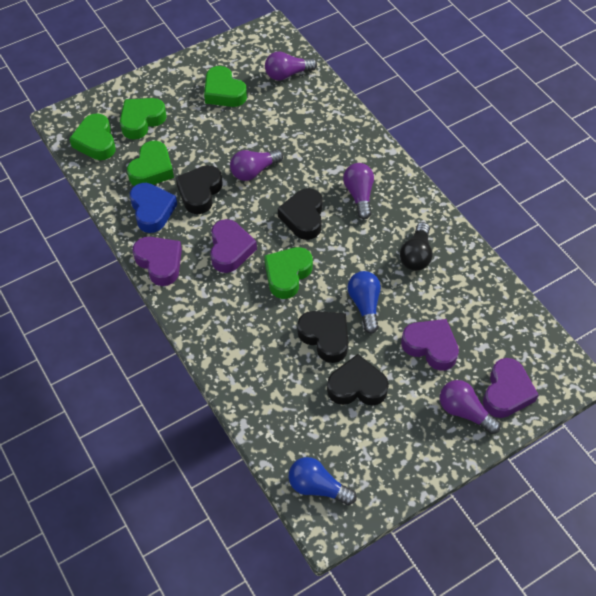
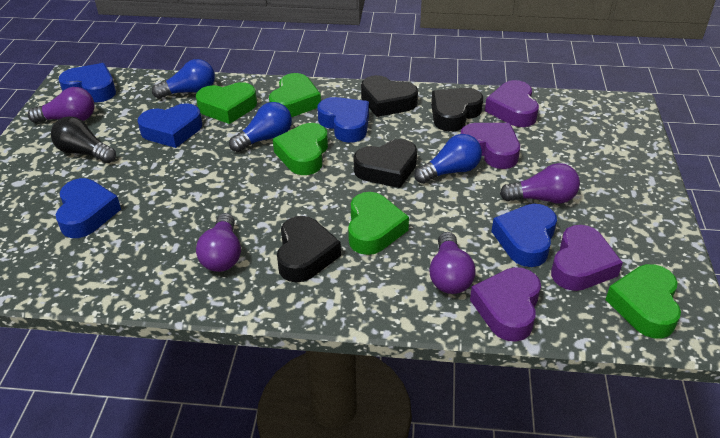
blue heart: [130,183,177,233] = 1 -> [56,178,121,238] [59,63,116,102] [138,103,202,148] [317,97,369,143] [492,204,557,267] = 5
blue light bulb: [289,457,357,505] [348,271,381,334] = 2 -> [152,59,215,99] [229,102,292,152] [414,134,482,184] = 3

